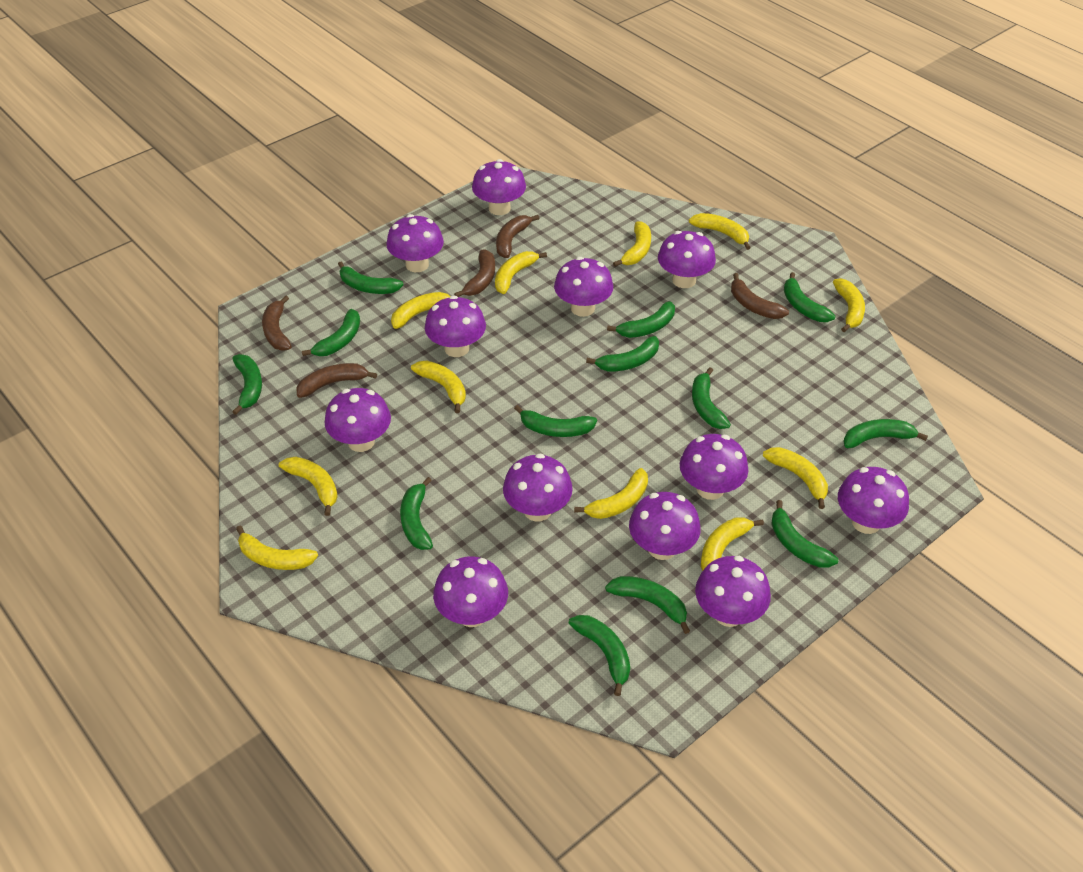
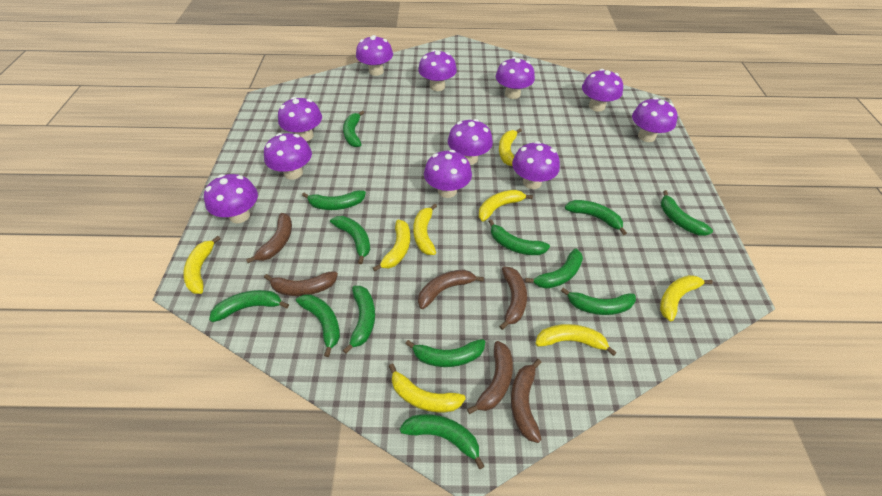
brown banana: [262,295,292,351] [296,363,377,398] [454,250,495,297] [496,215,539,258] [731,273,789,319] = 5 -> [246,213,292,263] [264,271,338,296] [418,270,484,309] [467,341,513,414] [499,266,527,330] [511,359,542,443] = 6
purple mushroom: [324,388,391,452] [386,214,444,272] [425,295,486,357] [433,556,508,627] [472,159,526,215] [503,453,573,521] [554,257,613,317] [629,492,701,560] [658,231,716,288] [680,434,748,500] [695,556,771,627] [838,467,909,534] = 12 -> [204,174,258,223] [264,133,312,180] [278,97,322,141] [356,35,393,76] [418,50,457,91] [424,150,472,198] [448,119,493,165] [496,57,535,99] [512,141,560,189] [582,69,623,112] [632,97,678,142] = 11
yellow banana: [236,526,318,570] [279,457,338,516] [391,292,451,329] [411,361,466,413] [495,251,547,294] [574,468,648,519] [613,221,651,267] [689,213,751,250] [701,518,764,571] [763,447,828,509] [833,278,865,332] = 11 -> [183,236,221,294] [373,220,410,272] [389,364,466,412] [413,204,437,255] [479,190,533,221] [499,129,522,166] [535,324,617,356] [660,275,713,321] = 8

